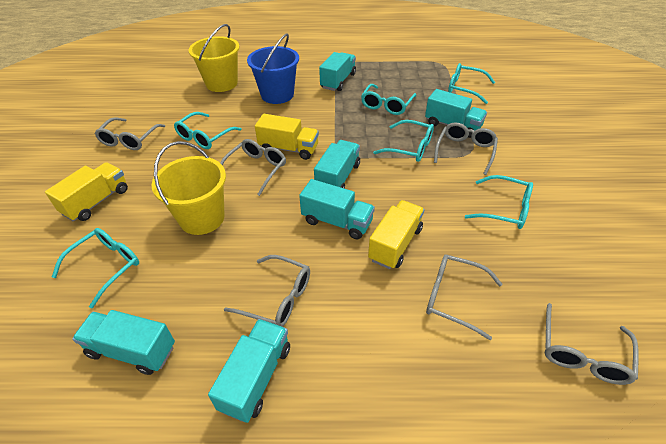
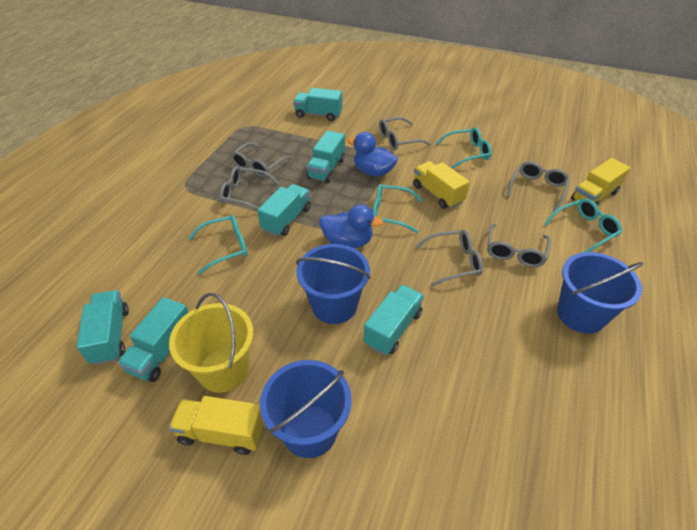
blue bucket: [247,33,299,104] = 1 -> [260,360,352,458] [296,244,371,324] [557,252,644,334] = 3
blue duck: none = 0 -> [319,204,383,248] [347,132,398,177] = 2
turquoise glasses: [52,228,139,308] [174,112,242,149] [361,84,416,115] [373,120,434,162] [448,63,495,104] [465,175,533,229] = 6 -> [189,215,248,274] [373,184,423,233] [436,127,492,169] [544,199,622,253] = 4
yellow bucket: [152,141,226,235] [189,24,240,92] = 2 -> [169,293,254,393] = 1

